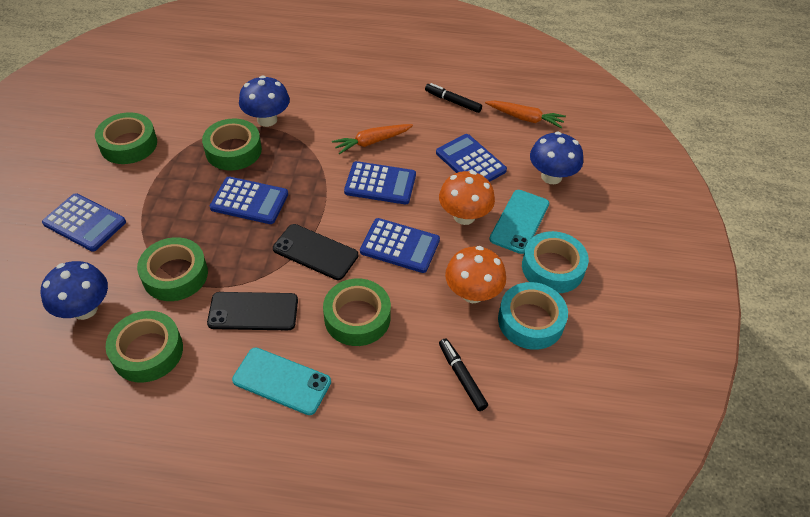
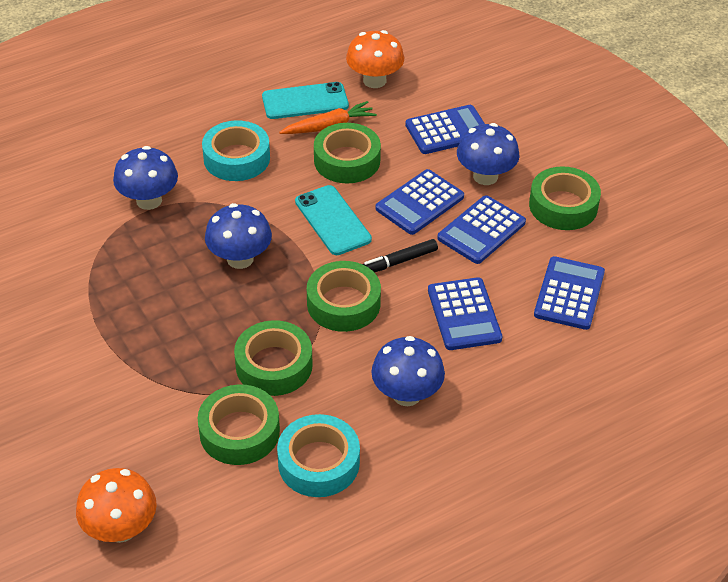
black marker: [425,83,482,113] [439,338,488,411] = 2 -> [363,239,438,272] = 1
black phone: [207,292,298,330] [273,224,358,280] = 2 -> none = 0
blue mushroom: [41,261,108,320] [239,75,290,127] [530,132,583,184] = 3 -> [113,146,178,210] [205,203,272,269] [371,336,445,406] [457,123,520,185] = 4
orange carrot: [332,124,413,154] [485,100,566,128] = 2 -> [279,101,377,134] = 1

